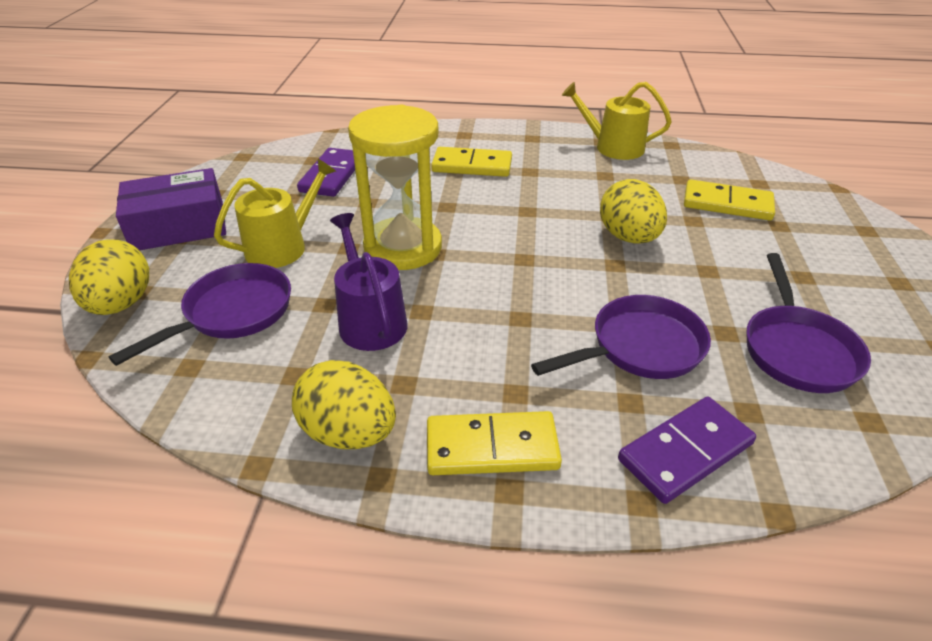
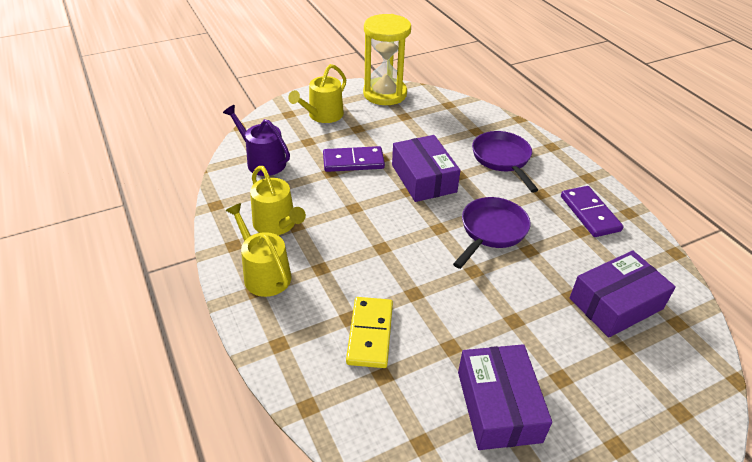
purple box: [116,168,226,250] = 1 -> [392,135,461,202] [458,344,552,450] [570,251,676,338] = 3
purple pan: [109,263,291,366] [531,295,711,379] [746,253,871,393] = 3 -> [453,197,531,269] [472,131,538,192] = 2
yellow domino: [427,411,562,475] [431,147,512,177] [684,179,775,221] = 3 -> [346,297,393,368] = 1
yellow egg: [69,239,149,315] [292,360,396,449] [600,179,667,244] = 3 -> none = 0
yellow watering can: [214,159,336,268] [562,82,672,160] = 2 -> [225,203,291,297] [250,166,306,235] [288,64,347,123] = 3

